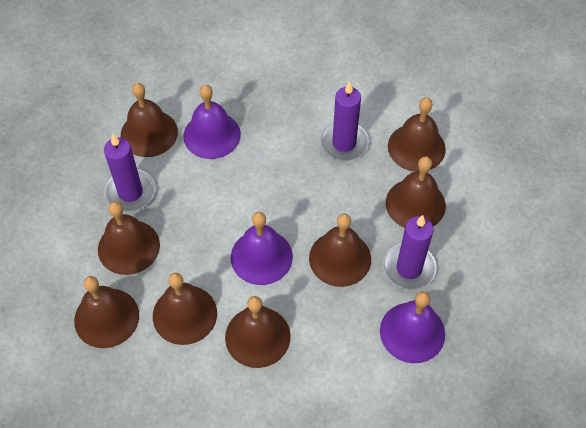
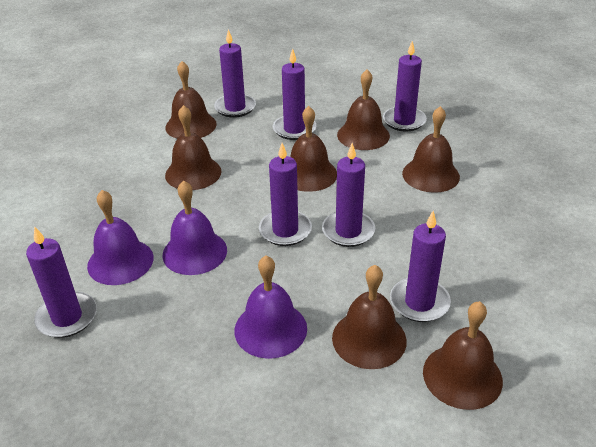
brown bell: [74,276,139,348] [98,201,160,275] [121,83,178,157] [153,272,217,345] [225,296,291,368] [309,214,371,287] [386,157,446,228] [388,97,446,172] = 8 -> [165,61,217,139] [165,105,221,190] [290,106,337,192] [332,265,407,369] [337,70,390,150] [402,106,460,193] [423,301,503,410] = 7
purple candle: [104,134,155,212] [320,81,369,161] [383,215,437,290] = 3 -> [26,226,97,338] [214,29,256,118] [259,143,312,246] [273,49,316,140] [322,143,375,247] [383,41,427,131] [390,211,451,322] = 7

